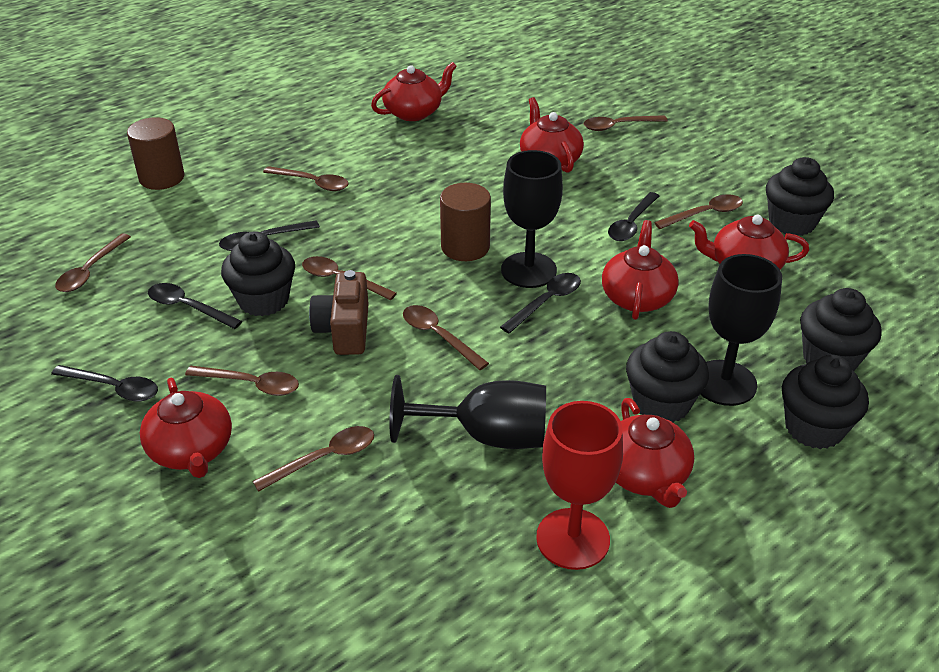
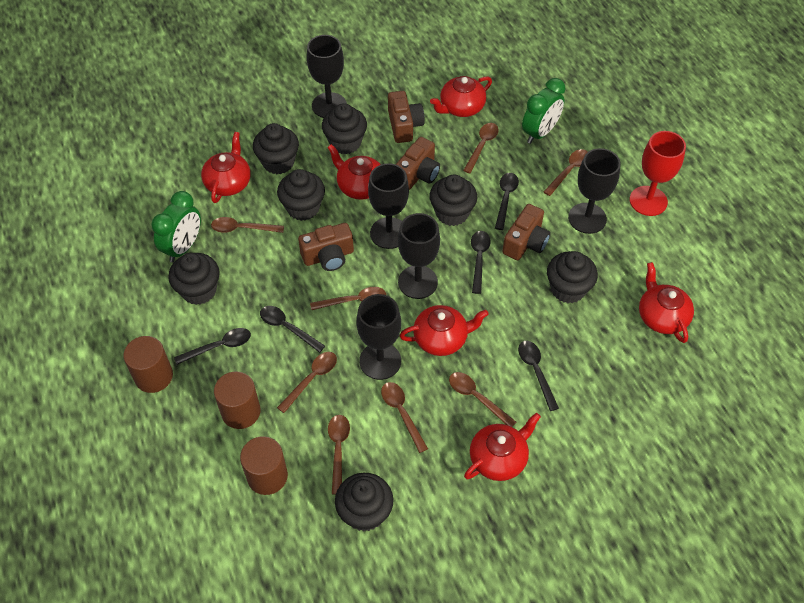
black cupcake: [221,231,295,316] [626,331,709,423] [766,157,834,236] [782,355,869,449] [800,288,882,371] = 5 -> [168,253,220,305] [253,123,299,174] [277,169,325,221] [322,103,367,154] [335,473,393,532] [429,174,477,226] [547,251,598,303] = 7
black goblet: [389,375,546,449] [501,150,563,288] [700,254,782,406] = 3 -> [307,35,347,118] [356,294,401,380] [368,163,409,249] [398,213,440,299] [568,148,621,234] = 5
brown camera: [309,270,368,355] = 1 -> [298,223,354,271] [388,91,425,143] [395,137,440,190] [502,204,550,260] = 4
brown cylinder: [127,117,185,190] [440,183,491,261] = 2 -> [123,336,173,393] [214,371,261,429] [240,436,288,495] = 3
green clock: none = 0 -> [151,191,201,262] [522,78,565,144] = 2

